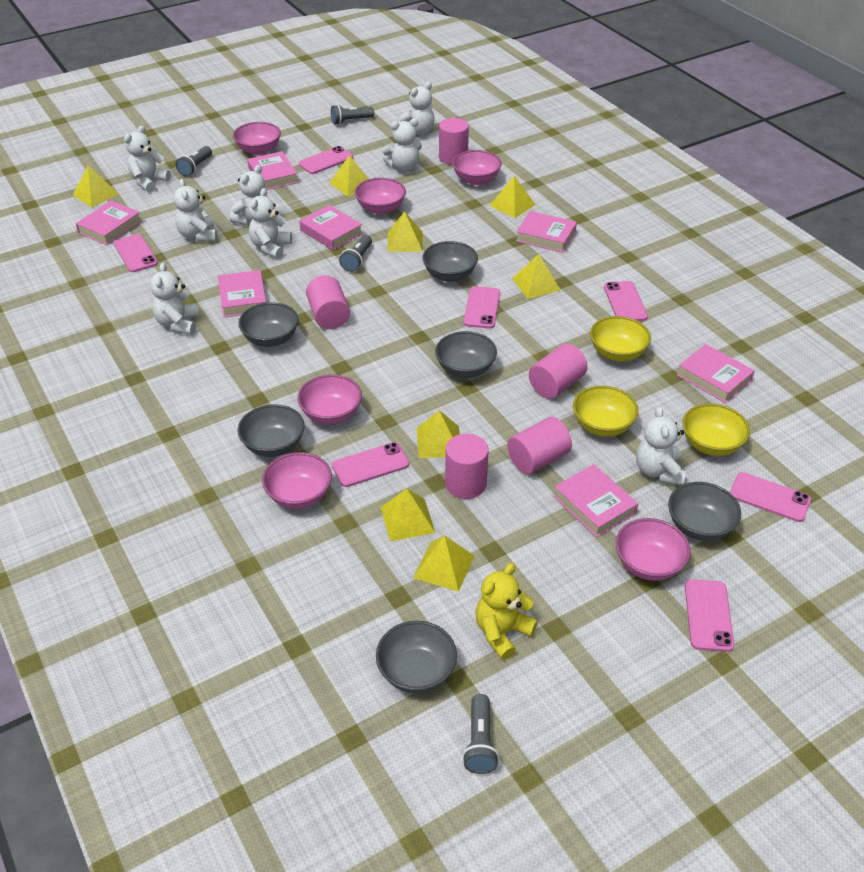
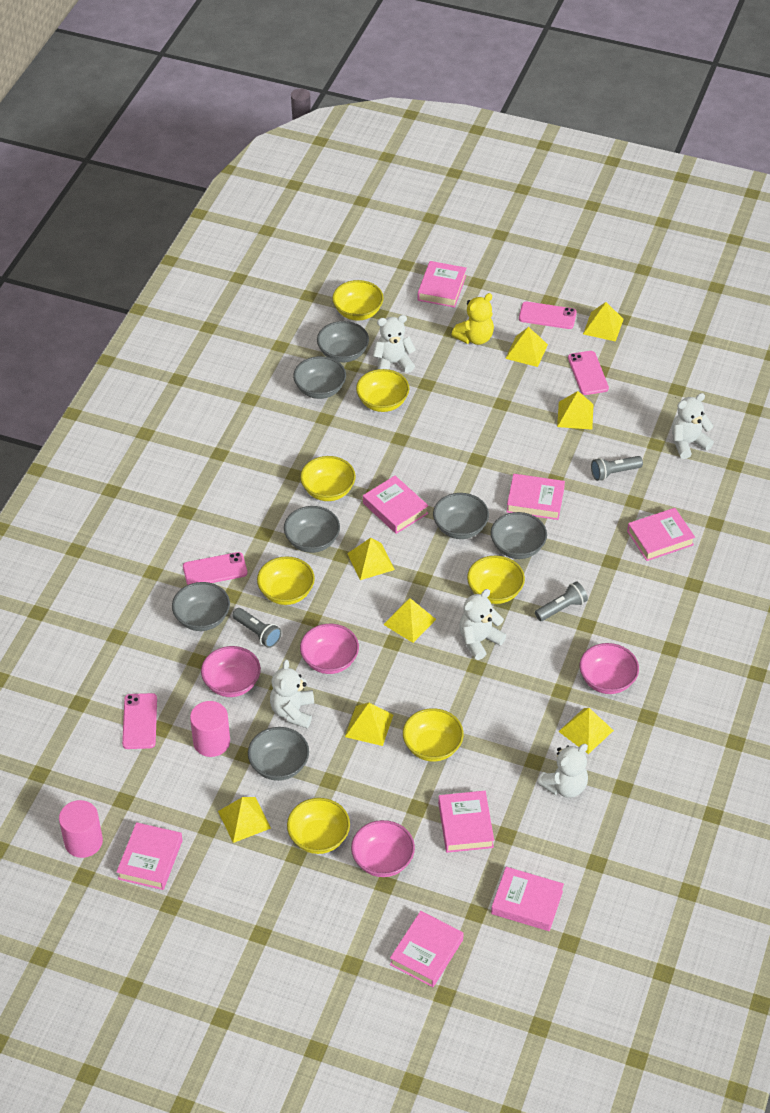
grey bowl: [238,302,299,347] [238,404,305,457] [376,621,457,693] [422,241,478,282] [435,331,497,378] [668,482,741,541] = 6 -> [172,582,230,631] [248,727,309,781] [284,506,340,553] [293,356,346,399] [317,321,369,363] [433,493,489,539] [491,512,547,559] = 7
grey flashlight: [176,146,212,177] [331,105,374,125] [339,235,372,272] [462,694,499,774] = 4 -> [232,608,282,648] [535,581,588,621] [591,456,643,481] = 3
pink book: [75,201,142,245] [218,270,266,318] [247,151,298,190] [299,205,363,250] [516,211,577,253] [553,464,638,537] [677,344,755,403] = 7 -> [117,822,183,890] [363,476,429,534] [390,911,464,987] [418,261,467,308] [438,791,494,853] [491,867,564,931] [507,474,565,520] [627,508,695,561] = 8
pink bowl: [233,122,281,156] [262,452,332,509] [297,374,362,425] [355,178,406,215] [452,150,502,185] [616,518,691,581] = 6 -> [201,646,261,697] [300,624,359,674] [351,820,415,877] [580,643,639,694] = 4
pink cylinder: [306,275,350,329] [439,118,469,165] [445,434,489,499] [507,417,572,474] [529,344,587,399] = 5 -> [59,800,103,858] [190,701,230,757] = 2
pink phone: [114,234,158,272] [299,146,353,174] [332,442,409,487] [464,286,500,329] [604,281,648,321] [685,579,734,652] [730,472,811,522] = 7 -> [122,693,157,749] [183,552,247,585] [519,302,577,329] [568,351,609,395] = 4
white teddy bear: [124,125,171,192] [150,263,199,335] [174,179,217,242] [230,165,267,225] [248,188,292,259] [382,119,422,172] [399,82,435,135] [636,406,686,485] = 8 -> [270,660,314,728] [373,315,416,373] [459,589,506,660] [537,744,588,798] [672,393,714,459] = 5
yellow bowl: [573,386,639,437] [590,316,651,362] [682,403,750,456] = 3 -> [257,556,315,605] [287,798,350,854] [300,456,356,501] [332,280,384,321] [356,369,409,412] [403,708,464,762] [467,555,525,604] = 7

